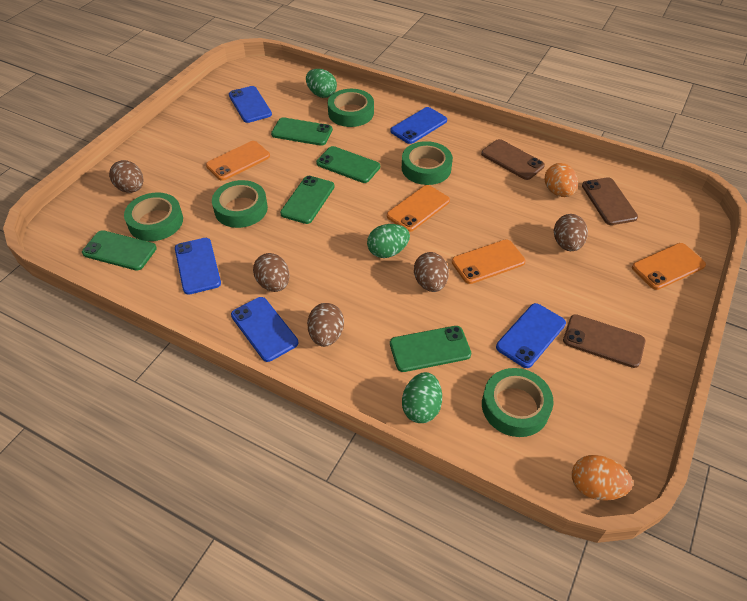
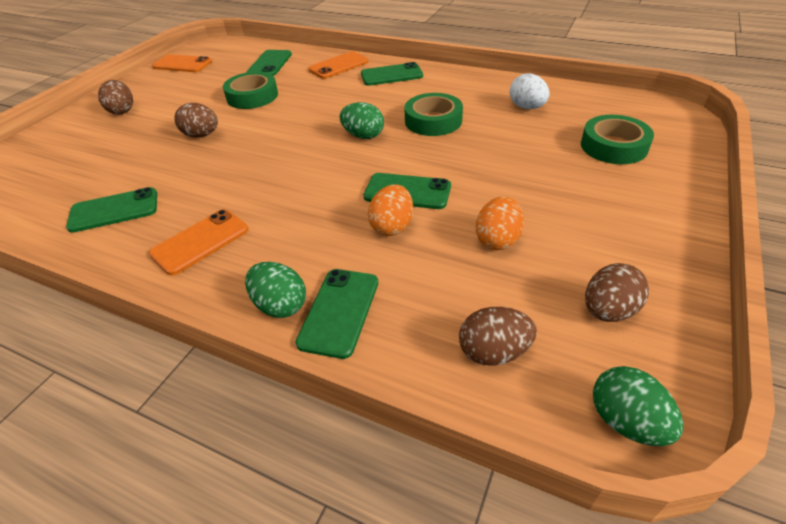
blue phone: [175,238,221,295] [229,86,272,123] [231,297,298,362] [390,107,447,144] [496,303,566,368] = 5 -> none = 0
brown egg: [109,160,143,193] [253,253,289,292] [307,303,344,347] [414,252,449,292] [554,214,588,251] = 5 -> [98,80,133,115] [175,103,218,138] [459,307,537,366] [585,263,649,322] = 4
brown phone: [481,139,545,180] [563,314,645,368] [582,177,638,225] = 3 -> none = 0
green tape: [124,192,183,241] [212,180,268,228] [328,89,374,127] [402,141,453,185] [482,368,554,437] = 5 -> [223,72,278,109] [404,93,463,136] [581,115,654,164] = 3
orange phone: [206,141,270,181] [387,185,450,232] [452,239,526,284] [632,243,706,290] = 4 -> [149,210,248,275] [152,54,212,72] [308,51,369,79] = 3
white egg: none = 0 -> [510,73,549,109] = 1

